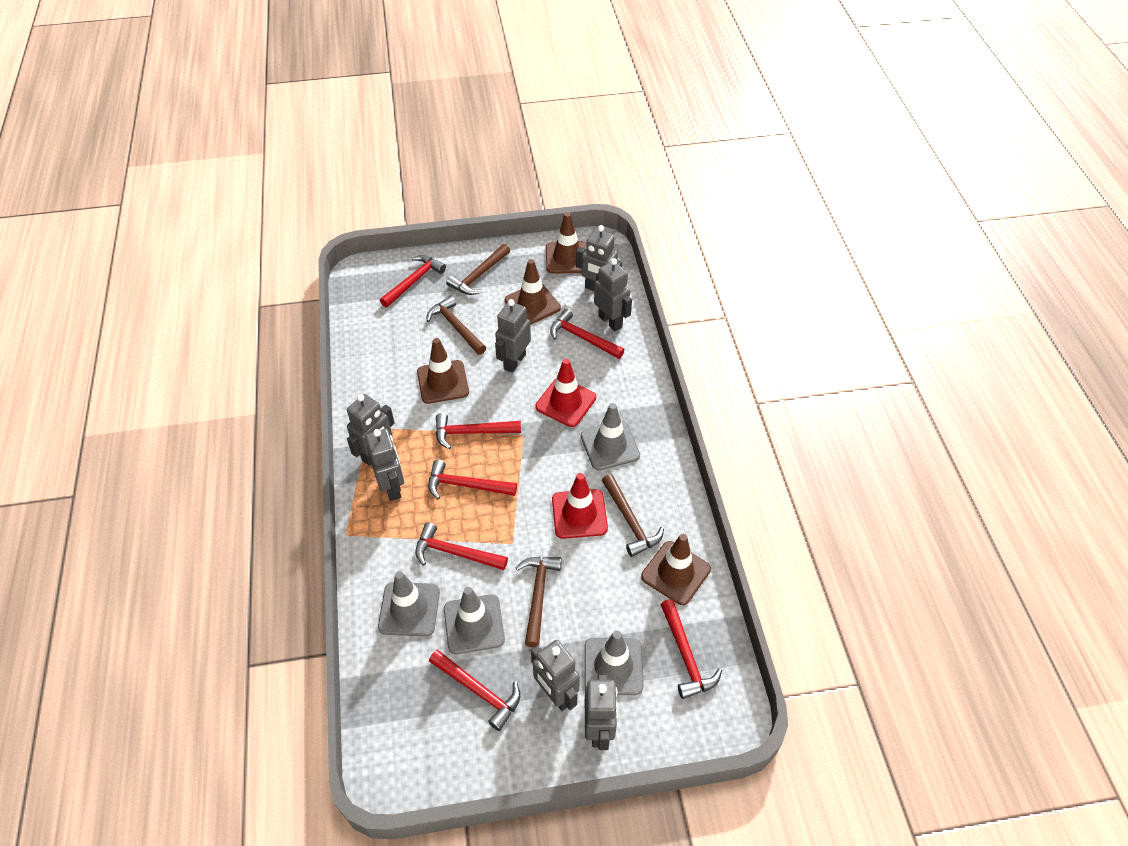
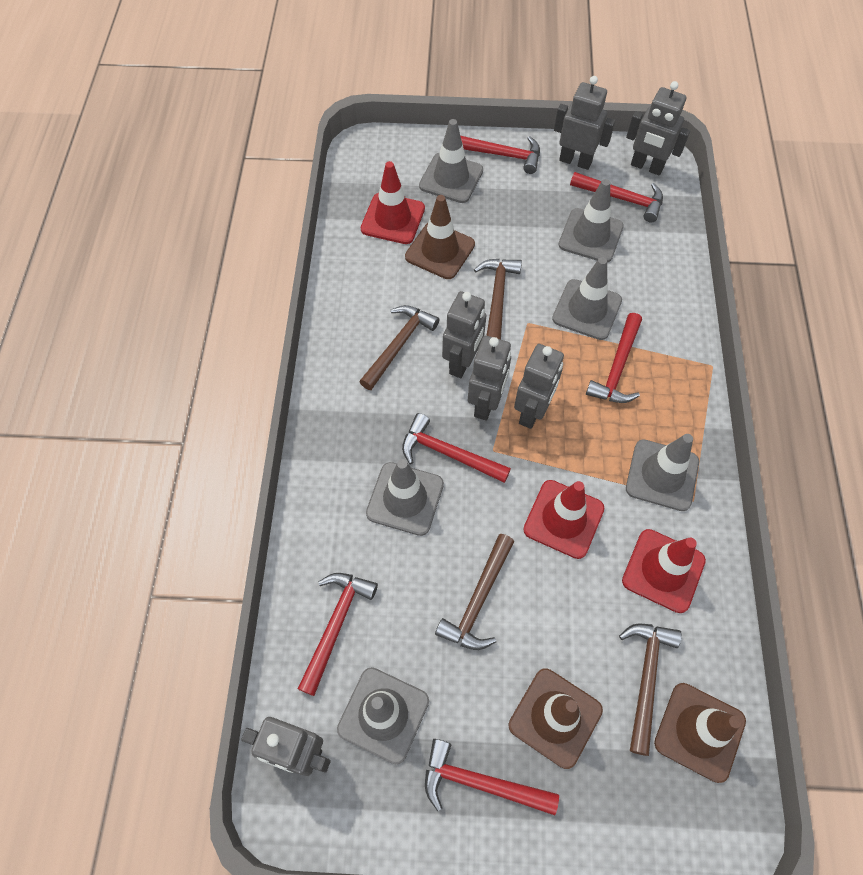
brown traffic cone: [417,338,469,404] [505,259,561,325] [546,212,587,274] [641,534,711,605] = 4 -> [405,195,475,279] [509,668,603,769] [654,683,746,783] = 3
grey robot: [347,394,395,466] [365,429,404,501] [495,299,531,373] [531,640,580,711] [576,225,622,291] [585,674,618,750] [594,258,632,331] = 7 -> [241,717,331,776] [442,291,487,378] [468,336,511,421] [514,344,564,429] [554,76,615,170] [626,81,690,175] = 6
grey traffic cone: [378,571,440,637] [444,587,505,654] [581,403,640,470] [585,631,644,695] = 4 -> [337,667,429,764] [366,459,444,536] [419,119,483,203] [552,257,622,340] [558,179,624,262] [626,434,699,511] = 6
red hammer: [380,255,446,307] [415,522,508,570] [428,460,517,499] [429,650,520,731] [436,413,521,449] [550,309,624,359] [660,599,722,699] = 7 -> [298,573,378,696] [402,413,511,483] [425,739,559,815] [461,136,540,174] [570,172,663,223] [586,313,642,403] = 6
red traffic cone: [535,359,596,427] [552,473,608,539] = 2 -> [361,161,425,244] [523,480,604,559] [622,529,706,613] = 3

